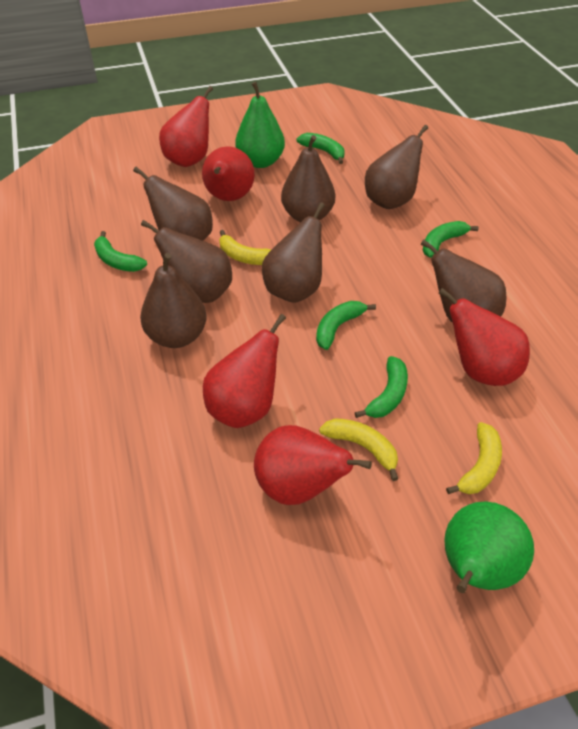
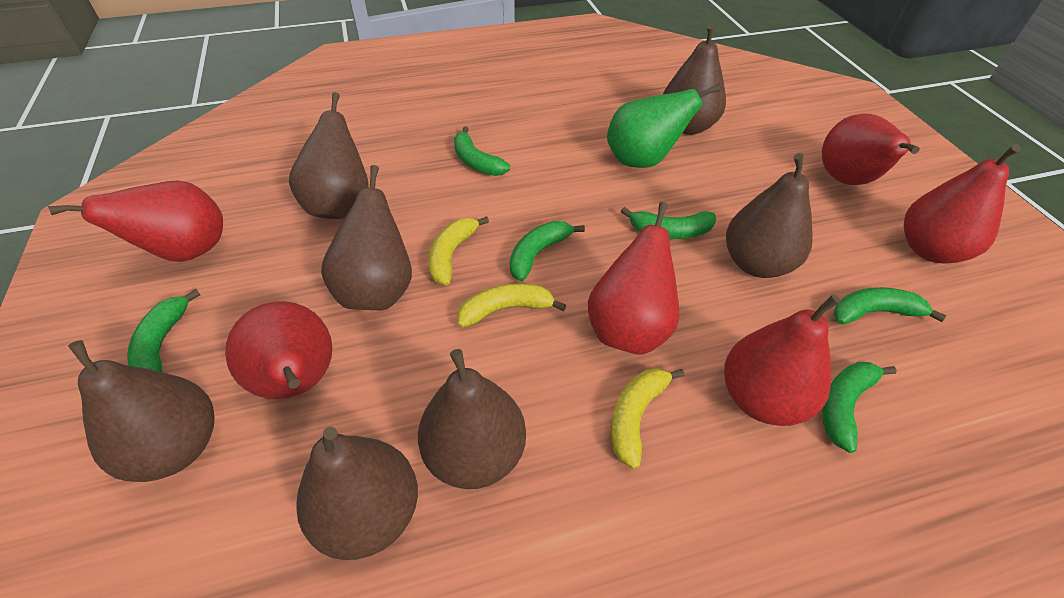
green banana: [94,231,147,272] [296,133,344,164] [316,301,376,350] [355,356,408,418] [423,221,479,258] = 5 -> [127,289,200,372] [454,126,510,176] [510,221,585,281] [621,207,716,239] [822,362,897,453] [833,287,946,325] = 6
green pear: [235,82,285,168] [444,501,534,593] = 2 -> [607,84,721,168] = 1
red pear: [159,86,213,167] [202,146,255,201] [203,314,286,428] [254,425,372,505] [438,288,530,386] = 5 -> [48,180,223,262] [225,301,332,399] [588,202,679,355] [724,294,841,426] [822,114,920,185] [904,144,1021,264] = 6

